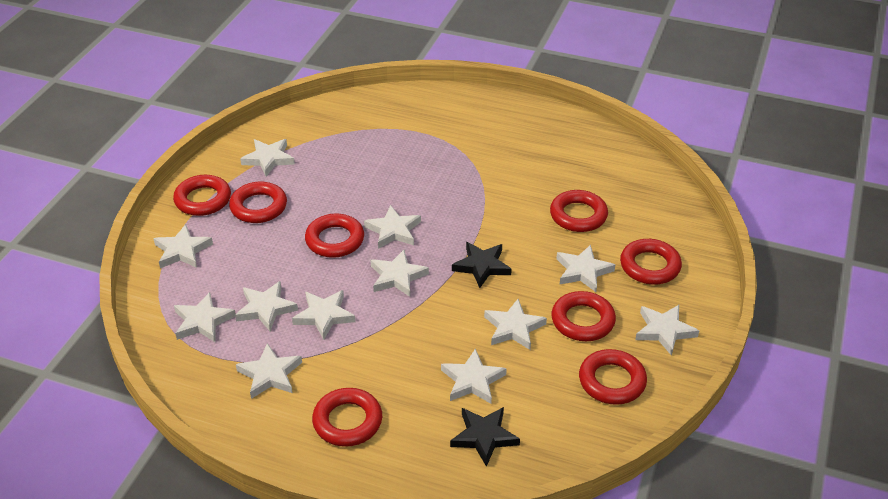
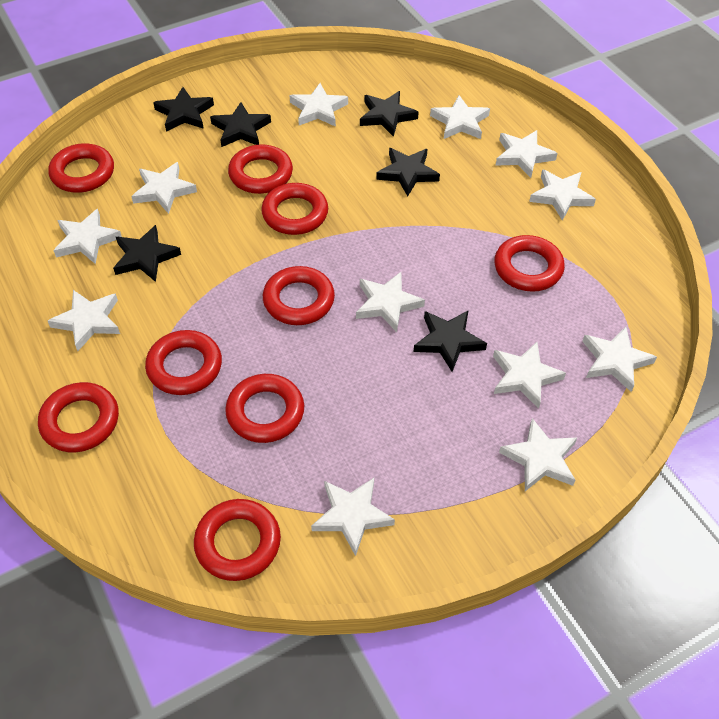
black star: [450,407,520,467] [452,242,512,288] = 2 -> [113,225,181,282] [153,87,214,132] [210,102,271,147] [360,91,419,137] [376,148,440,196] [414,310,487,372] = 6
red ring: [173,175,231,216] [229,182,287,223] [305,213,364,258] [312,388,382,447] [550,190,608,232] [551,291,616,341] [579,349,647,405] [620,239,682,285] = 8 -> [38,382,119,452] [48,143,114,193] [145,330,222,395] [194,499,281,581] [225,374,304,443] [228,144,293,194] [261,183,328,235] [263,266,335,325] [494,235,565,292] = 9

